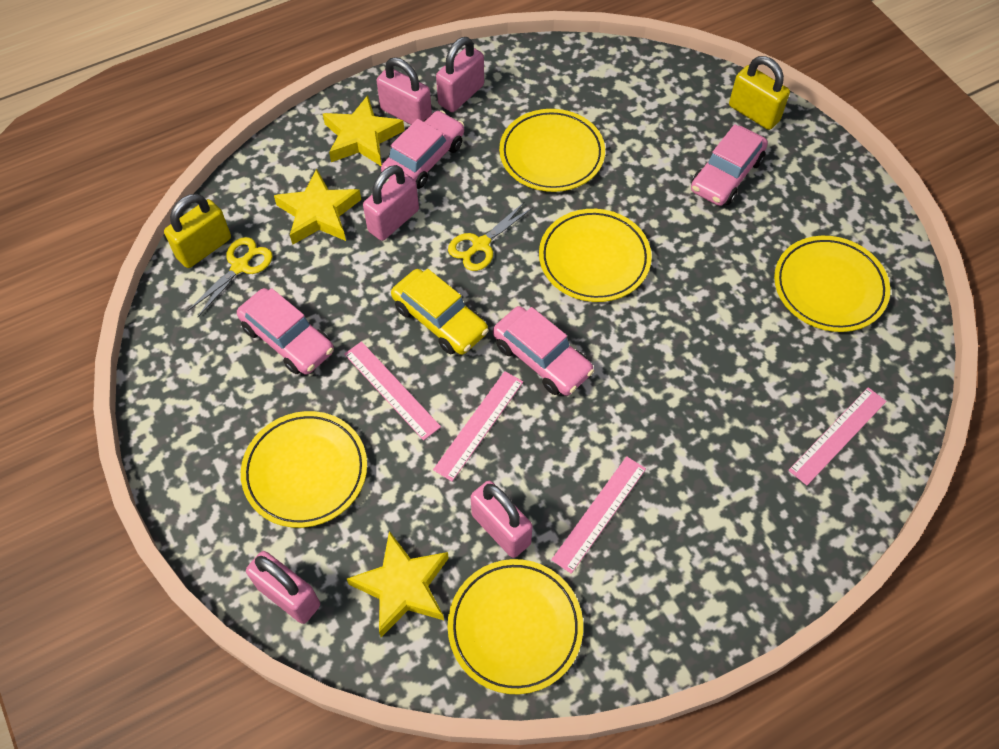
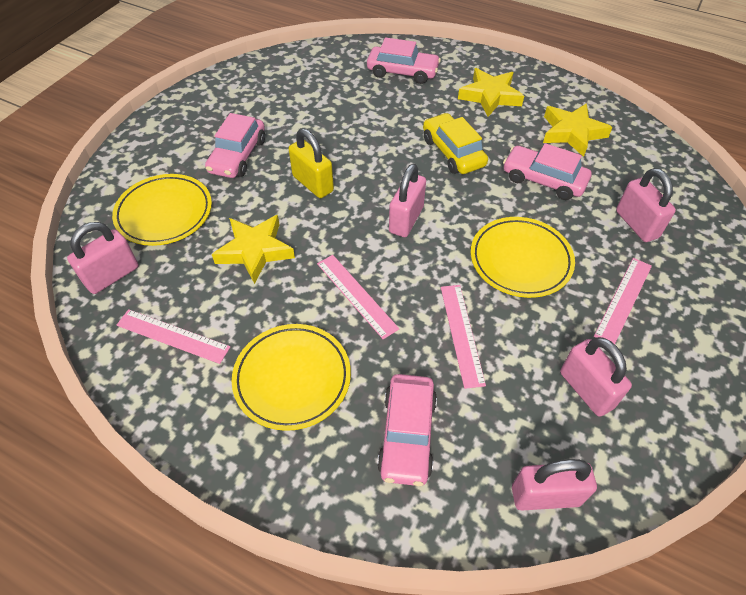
yellow padlock: [164,194,231,268] [729,56,790,130] = 2 -> [289,128,334,198] = 1
yellow plate: [241,411,367,528] [448,559,583,694] [499,109,605,192] [539,209,652,302] [774,236,890,332] = 5 -> [112,174,212,246] [232,324,351,431] [471,217,575,298] = 3
yellow scissors: [188,237,273,317] [448,202,532,271] = 2 -> none = 0

